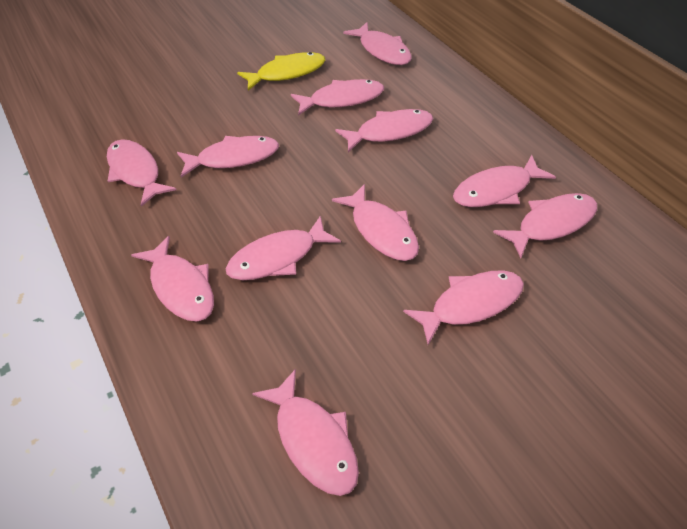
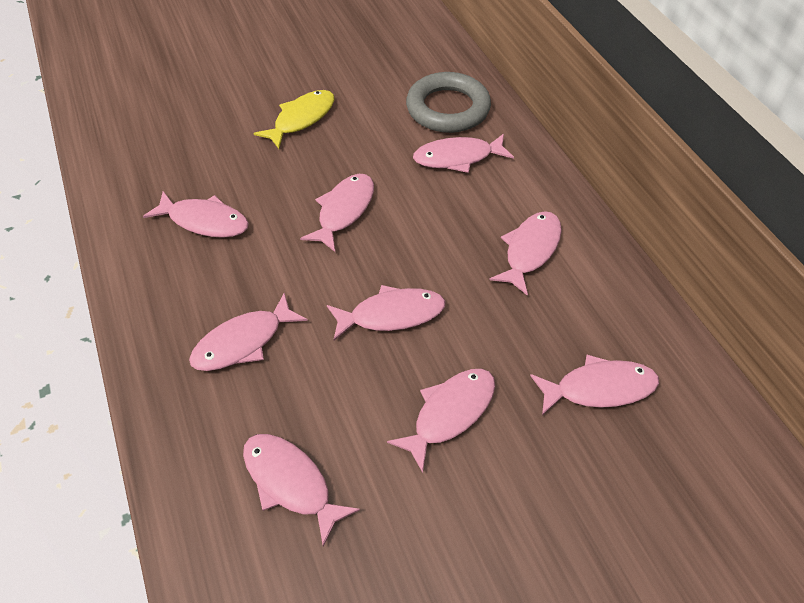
grey ring: none = 0 -> [406,72,491,133] = 1
pink fish: [107,139,176,207] [131,236,214,322] [177,136,279,177] [226,216,341,280] [252,369,359,496] [291,79,384,116] [332,184,419,261] [335,109,433,152] [343,22,412,65] [403,270,524,345] [453,155,556,207] [493,193,597,258] = 12 -> [143,191,249,238] [189,293,308,371] [243,434,360,546] [300,174,374,252] [327,285,445,340] [387,369,495,473] [413,134,514,173] [490,211,562,296] [530,355,659,415] = 9

